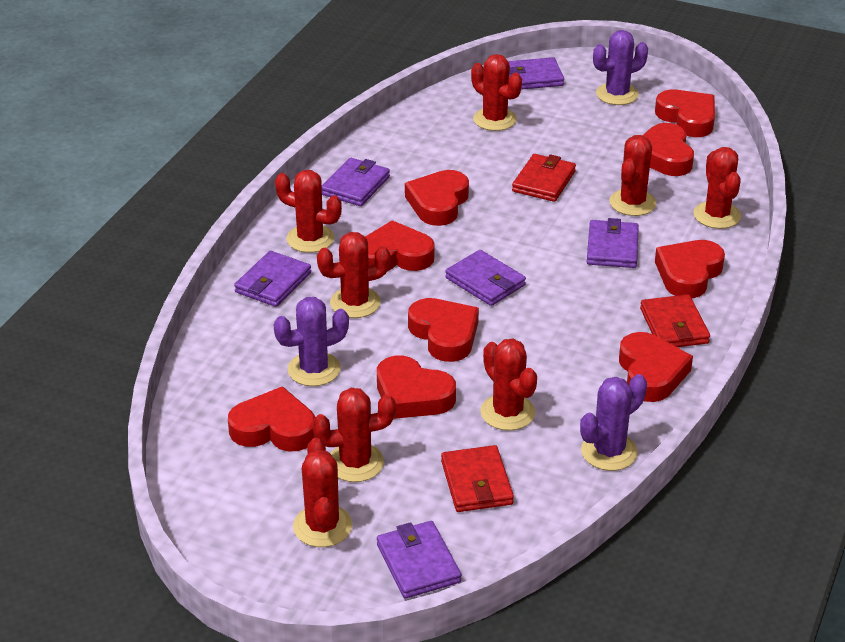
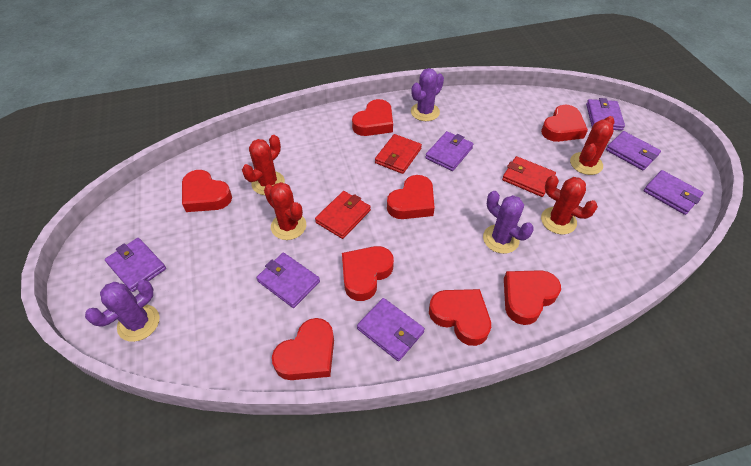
purple wallet: [234,251,311,307] [322,158,390,206] [377,521,461,599] [445,250,526,306] [508,57,564,90] [587,218,639,268] = 6 -> [105,238,166,292] [256,253,320,308] [357,298,425,361] [425,131,473,171] [586,98,625,131] [606,131,661,171] [644,170,704,215] = 7
red cactus: [275,170,342,253] [293,438,352,547] [312,388,396,482] [317,232,390,318] [471,54,522,131] [480,339,537,431] [609,135,656,216] [694,147,741,229] = 8 -> [242,135,285,195] [264,182,306,240] [541,175,598,234] [570,116,614,175] = 4
red heart: [228,386,316,452] [365,220,435,271] [377,355,456,419] [405,170,469,226] [408,298,479,362] [619,332,693,402] [642,123,694,176] [655,89,715,137] [655,240,725,298] = 9 -> [182,170,232,212] [272,318,334,380] [342,246,394,301] [352,99,393,136] [387,175,435,219] [429,289,491,346] [504,270,561,325] [541,105,588,142] = 8

